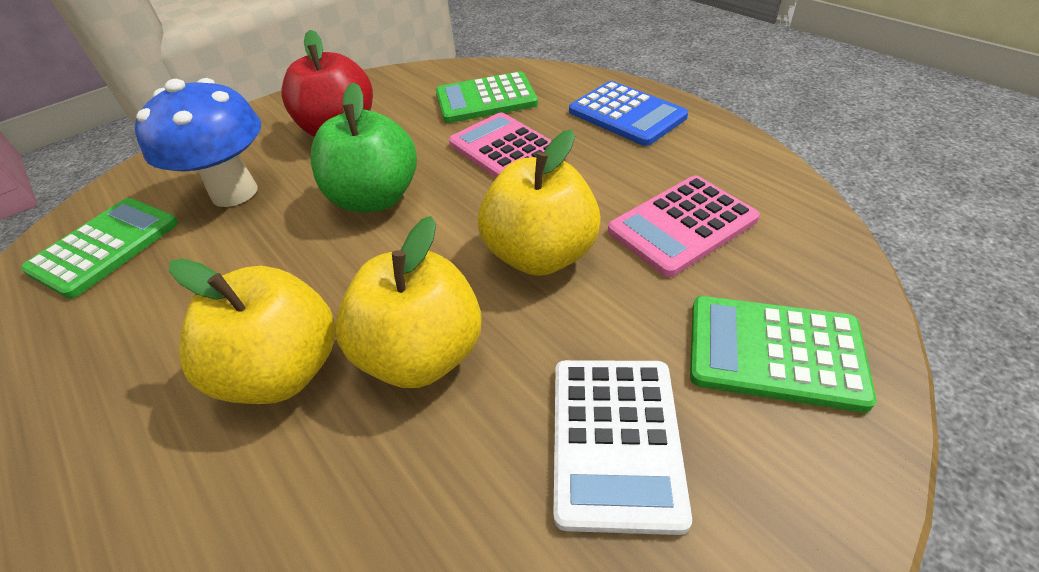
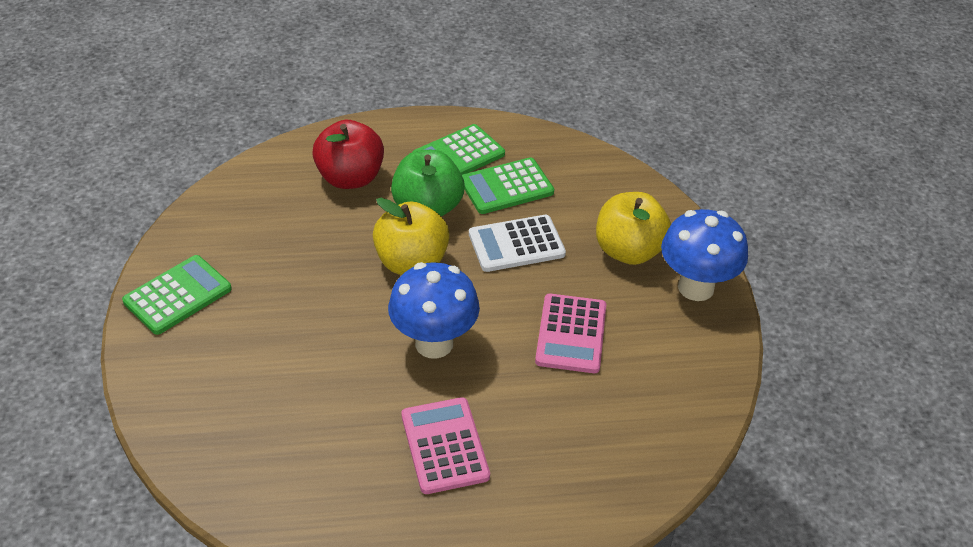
blue calculator: [569,81,688,146] = 1 -> none = 0
blue mushroom: [135,78,261,207] = 1 -> [388,262,480,358] [661,209,748,301] = 2
yellow apple: [169,258,336,404] [336,216,482,388] [478,129,601,276] = 3 -> [373,198,450,275] [596,192,671,265] = 2

